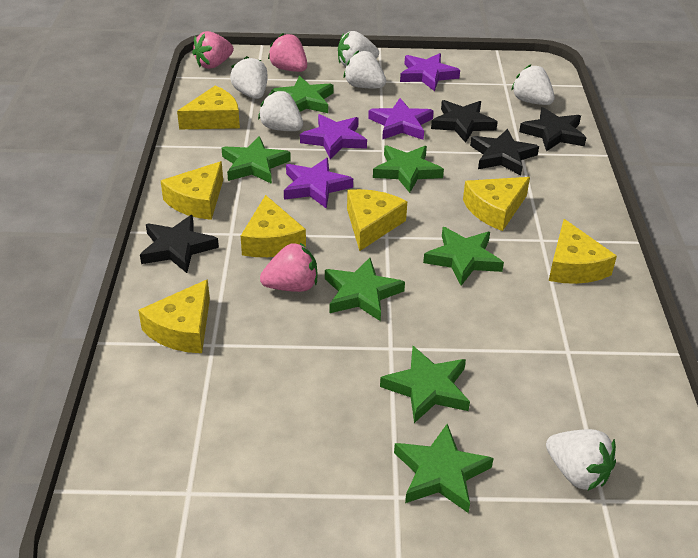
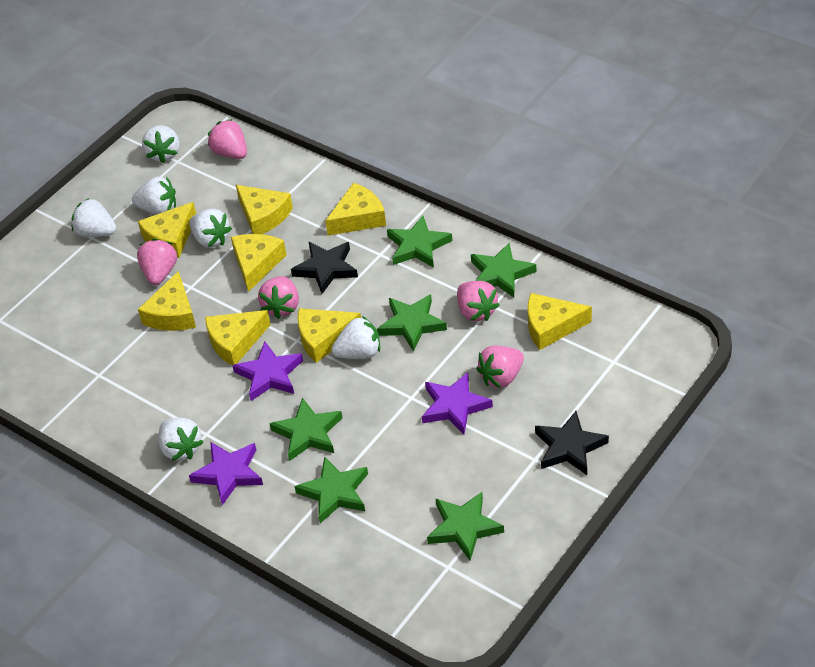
black star: [140,215,219,273] [431,100,498,143] [470,129,539,175] [519,107,587,152] = 4 -> [291,242,358,294] [535,411,609,475] = 2
green star: [222,136,291,184] [271,76,334,113] [325,258,405,321] [373,146,444,193] [380,346,470,423] [394,424,494,513] [423,227,504,286] = 7 -> [270,397,342,461] [295,457,368,523] [377,294,447,352] [387,216,452,268] [427,492,504,561] [471,243,537,298] = 6
pink strawberry: [192,31,234,69] [260,243,317,292] [268,33,307,72] = 3 -> [137,239,177,285] [208,119,247,159] [258,276,299,319] [457,281,499,321] [476,346,524,388] = 5
purple star: [284,158,353,209] [300,114,367,159] [368,98,434,140] [400,53,460,91] = 4 -> [189,442,263,505] [232,341,303,401] [422,372,493,434] = 3
yellow cheese: [138,279,210,353] [161,161,223,220] [177,86,240,129] [241,195,306,257] [347,189,407,251] [463,177,530,231] [549,219,617,284] = 7 -> [138,202,196,258] [138,271,196,331] [205,310,271,365] [231,234,287,292] [236,185,293,234] [298,308,361,363] [325,183,386,235] [527,293,592,350] = 8

